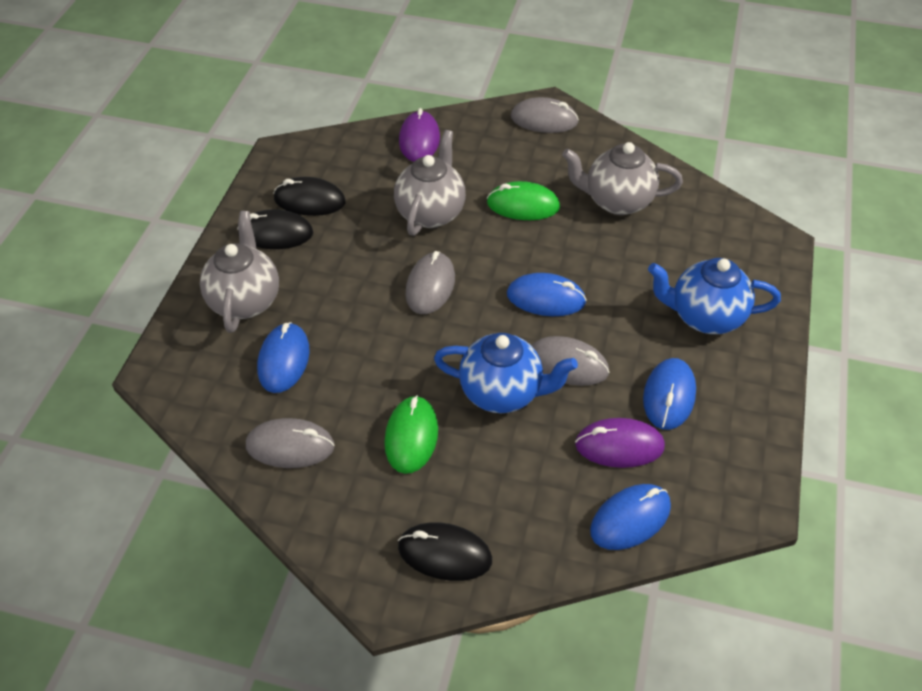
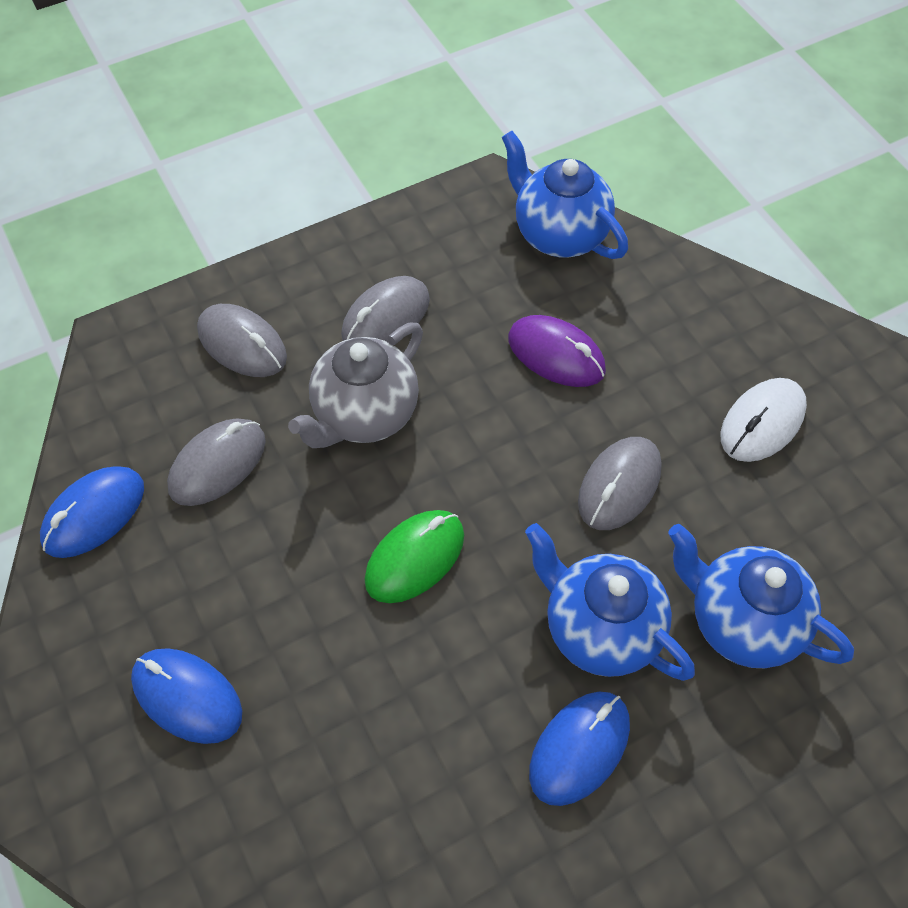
black mouse: [237,209,313,249] [273,177,346,216] [398,522,492,581] = 3 -> none = 0
blue mouse: [257,322,310,393] [507,273,587,316] [590,484,671,550] [643,358,696,430] = 4 -> [40,466,144,558] [131,648,242,744] [529,692,630,806] = 3
blue teapot: [434,333,578,413] [648,258,781,334] = 2 -> [502,131,628,259] [525,523,695,681] [668,524,854,668] = 3
green mouse: [384,395,438,474] [487,181,560,220] = 2 -> [364,510,464,603] = 1
grey teapot: [200,211,279,333] [394,130,466,236] [562,142,683,215] = 3 -> [288,323,423,448] = 1
purple mouse: [399,108,440,162] [575,418,665,468] = 2 -> [508,315,606,387] = 1
white mouse: none = 0 -> [721,378,807,462] = 1

